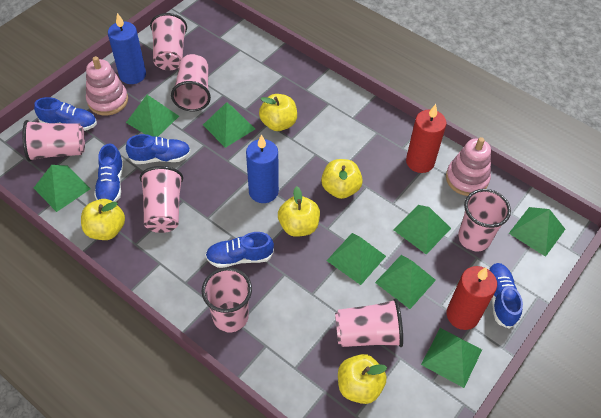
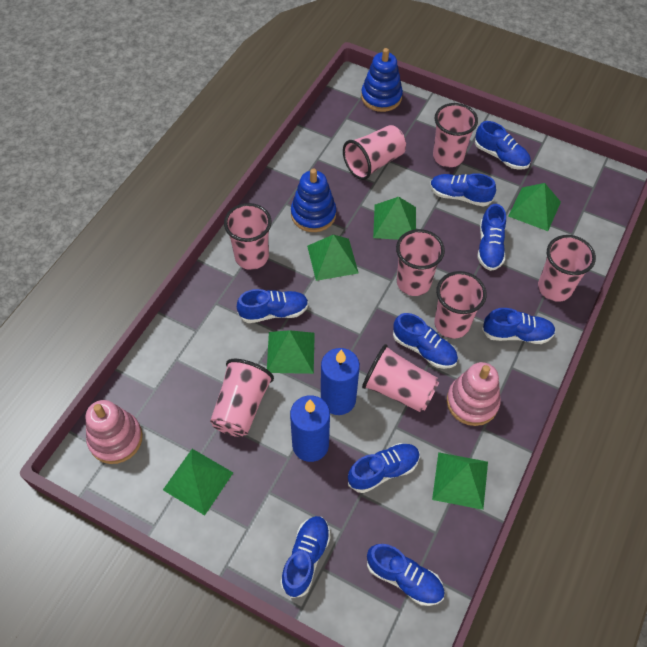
blue shoe: [34,97,97,131] [94,143,124,202] [126,134,191,164] [205,232,274,268] [488,263,523,329] = 5 -> [237,289,309,323] [280,516,331,598] [348,443,420,493] [367,544,445,606] [393,313,458,369] [430,173,496,207] [475,121,531,170] [478,204,506,271] [482,308,556,344] = 9
blue stacking toy: none = 0 -> [291,169,336,232] [361,48,403,112] = 2
green pyramid: [34,165,91,212] [126,95,179,137] [203,102,255,148] [327,233,386,285] [375,255,436,309] [393,205,451,255] [421,328,482,388] [509,207,565,257] = 8 -> [163,449,233,515] [267,330,315,374] [307,234,358,281] [373,197,416,240] [432,452,488,510] [508,183,561,231] = 6
pink cup: [23,120,85,162] [140,166,183,233] [150,13,187,71] [171,54,211,111] [202,267,252,332] [335,298,403,347] [458,189,511,252] = 7 -> [210,359,274,437] [224,203,272,270] [343,125,406,180] [362,344,440,412] [396,229,445,296] [433,103,478,167] [434,271,487,339] [538,235,596,302] = 8
red candle: [406,104,446,173] [447,266,497,330] = 2 -> none = 0
yellow apple: [81,199,125,240] [259,94,297,131] [278,186,320,237] [321,159,363,199] [338,354,387,404] = 5 -> none = 0

